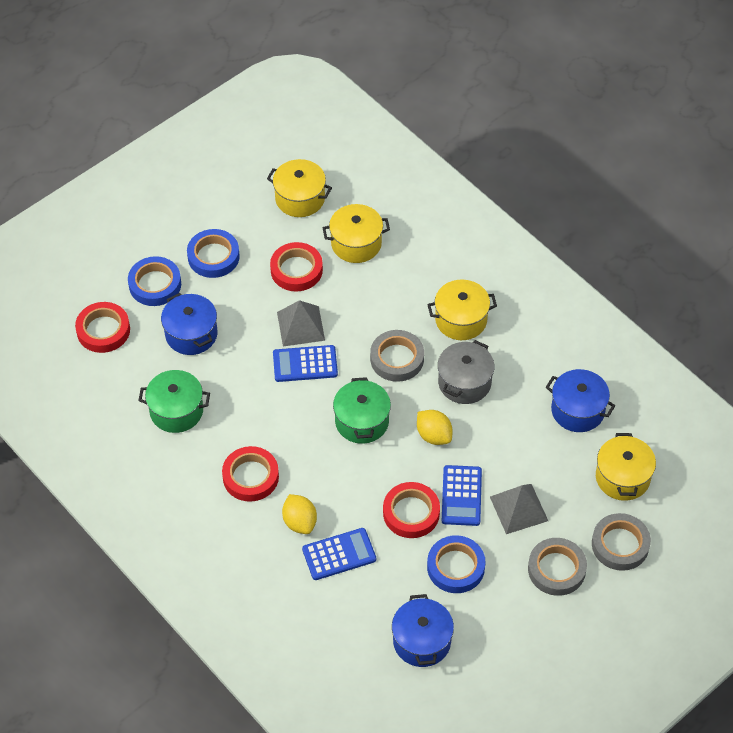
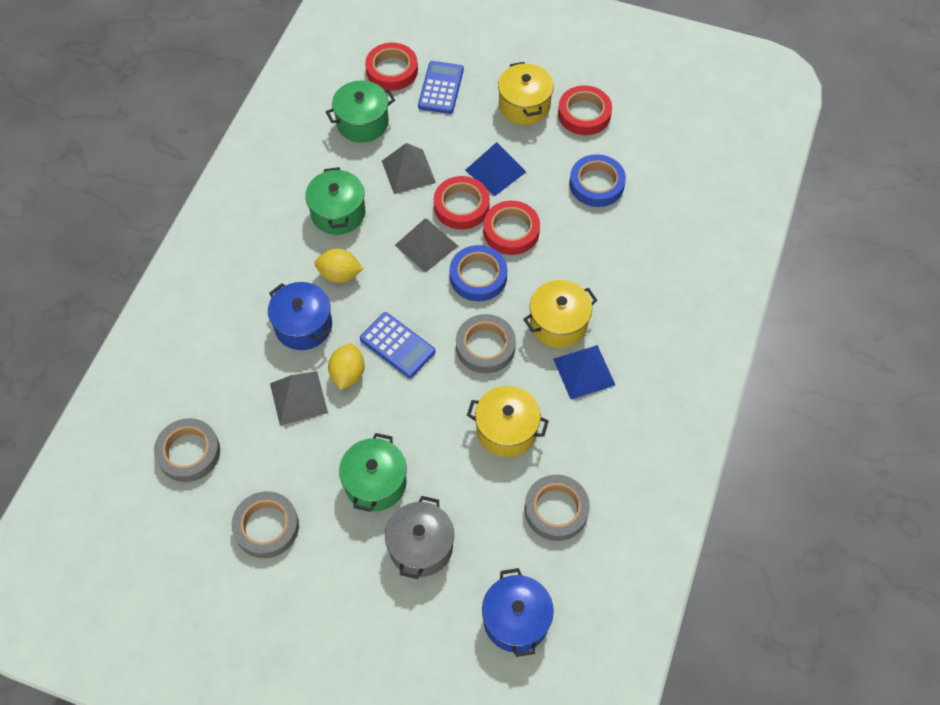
blue calculator: [273,345,338,382] [302,528,376,580] [442,465,482,526] = 3 -> [360,312,436,378] [418,61,464,114] = 2
blue pot: [161,293,217,355] [392,594,454,667] [546,369,616,432] = 3 -> [268,282,332,350] [482,568,554,657] = 2
blue pyramid: none = 0 -> [465,142,526,196] [553,345,615,399] = 2
blue tape: [128,256,181,306] [187,229,240,278] [427,535,486,593] = 3 -> [450,245,508,301] [569,154,626,207] = 2
green pot: [138,370,210,433] [333,377,391,444] = 2 -> [305,167,365,235] [326,80,395,143] [339,433,407,512] = 3
grey pyramid: [277,300,325,347] [490,484,548,534] = 2 -> [270,371,328,426] [382,143,436,194] [395,218,458,273] = 3
grey tape: [370,330,424,382] [528,538,587,596] [592,513,651,571] = 3 -> [154,418,220,482] [232,491,299,558] [456,314,516,373] [524,475,590,541] = 4
yellow pot: [267,159,332,217] [322,204,390,263] [427,280,497,340] [596,433,656,501] = 4 -> [467,386,549,457] [498,62,554,125] [523,280,598,348] = 3

